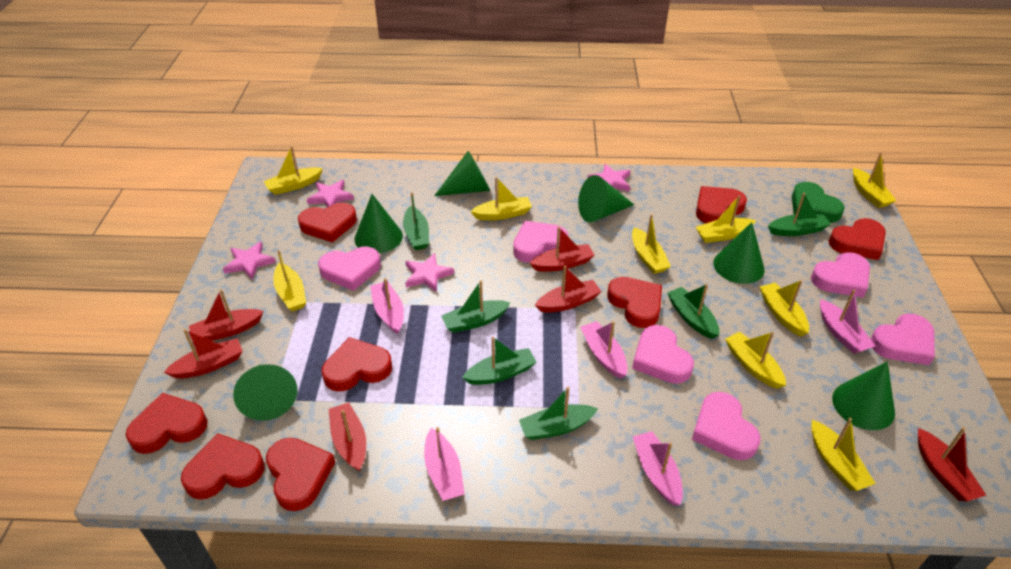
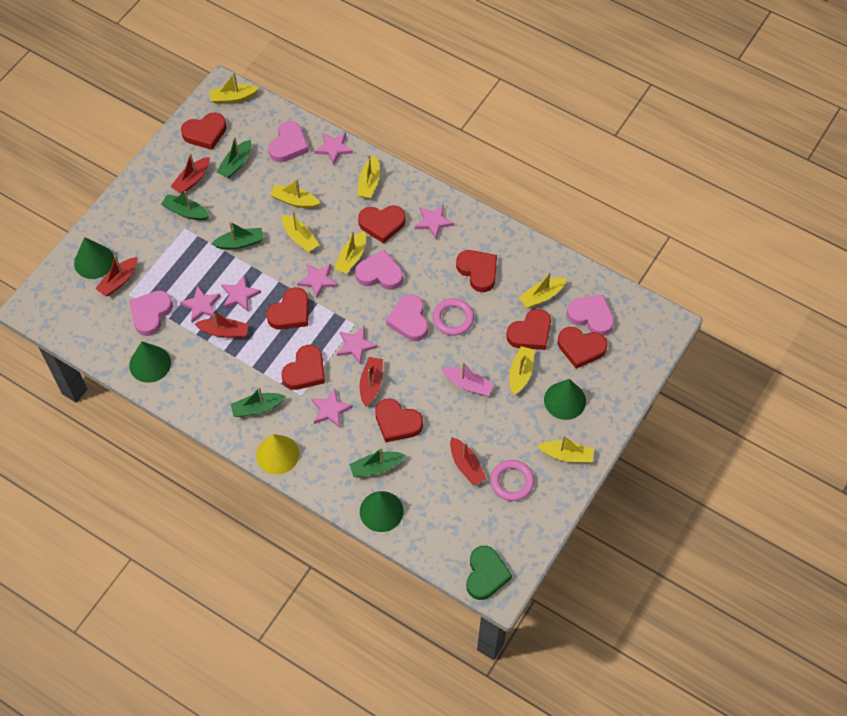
green boat: [403,192,429,250] [441,280,511,333] [462,337,536,385] [519,387,598,440] [667,284,719,339] [768,193,831,236] = 6 -> [161,191,210,220] [211,222,264,250] [217,137,251,178] [230,387,286,417] [349,447,405,477] = 5
green cone: [233,364,297,421] [354,194,403,253] [434,151,490,196] [578,175,634,223] [713,222,765,284] [832,361,895,430] = 6 -> [74,237,114,279] [129,342,171,383] [360,491,403,532] [544,379,586,420] = 4
pink boat: [370,278,404,334] [424,427,465,501] [580,321,628,379] [633,431,683,506] [820,289,875,354] = 5 -> [441,362,494,396] = 1
pink heart: [318,247,381,291] [513,221,568,263] [632,325,694,384] [692,392,761,460] [811,252,870,298] [871,314,935,365] = 6 -> [129,291,173,336] [268,121,309,162] [355,250,403,290] [386,294,428,341] [567,295,614,336] = 5
pink ring: none = 0 -> [433,298,474,336] [490,460,534,501] = 2
pink star: [223,242,276,279] [307,180,354,207] [405,253,454,293] [588,164,631,192] = 4 -> [180,285,221,323] [221,276,261,311] [297,263,338,298] [311,389,353,428] [314,132,353,165] [337,326,378,365] [415,204,454,239] = 7
red boat: [163,329,243,379] [189,289,264,341] [329,402,366,471] [530,227,594,272] [535,266,601,313] [918,427,986,501] = 6 -> [95,255,138,296] [170,153,210,194] [195,310,249,338] [359,357,383,407] [450,437,486,486] = 5
yellow boat: [264,146,323,195] [273,250,306,311] [470,177,532,220] [632,214,671,274] [696,195,756,243] [725,332,786,389] [760,280,809,336] [811,418,876,491] [853,153,897,208] = 9 -> [209,72,259,104] [270,179,320,208] [282,212,319,252] [334,231,366,274] [357,155,380,198] [509,346,535,395] [519,272,567,308] [538,435,594,463] = 8
yellow cone: none = 0 -> [256,434,299,475] = 1

